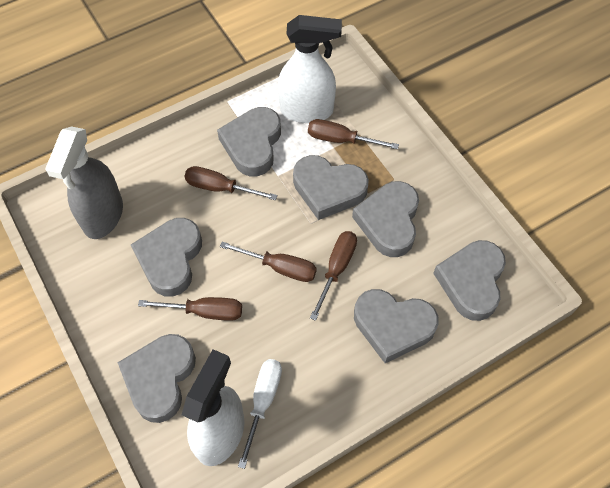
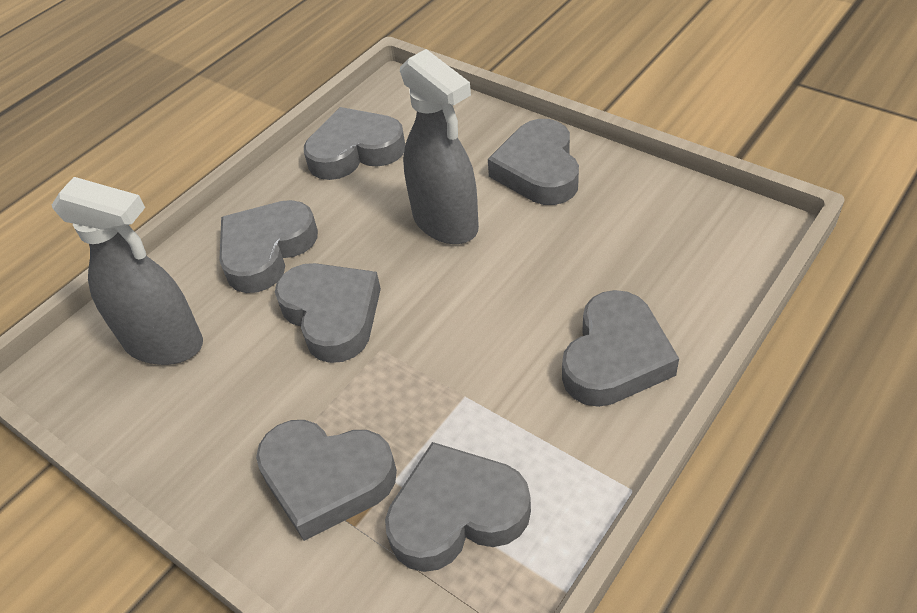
brown screwdriver: [138,297,242,321] [184,166,277,201] [220,242,317,282] [308,119,399,149] [310,231,357,321] = 5 -> none = 0
grey spray bottle: [45,126,123,239] = 1 -> [52,177,203,365] [400,49,479,244] = 2
white screwdriver: [238,359,282,469] = 1 -> none = 0
white spray bottle: [182,349,244,466] [278,15,342,123] = 2 -> none = 0

